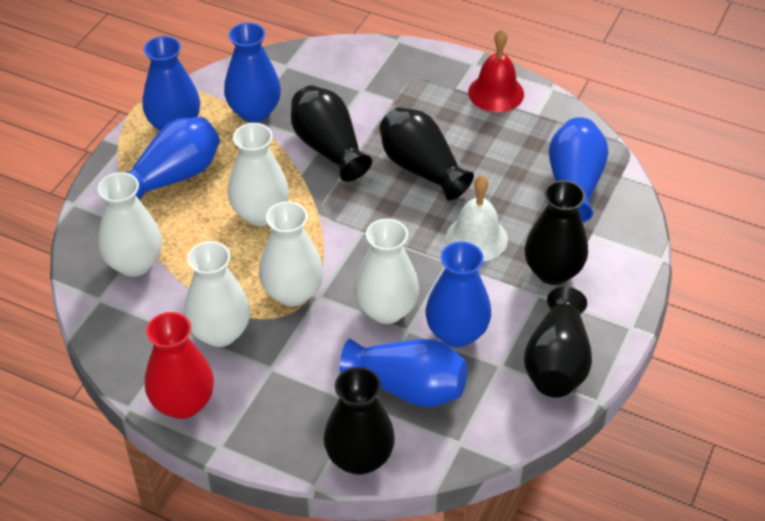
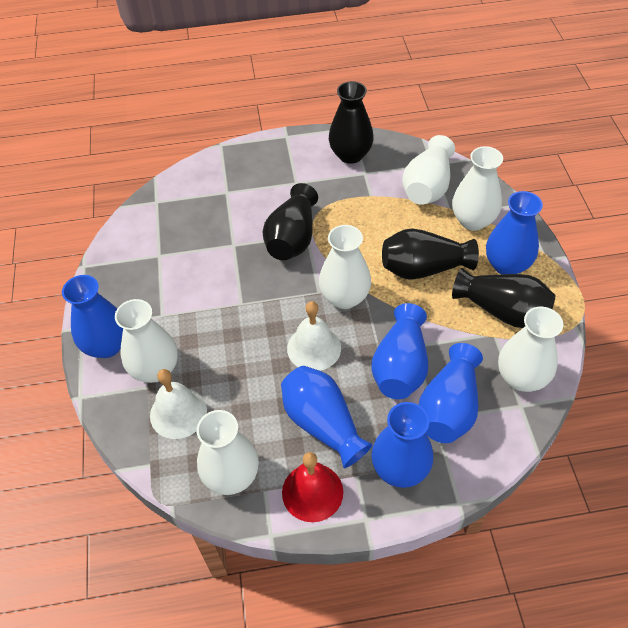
black vase: [291,85,372,182] [324,367,395,475] [379,107,474,201] [524,180,588,285] [524,287,592,397] = 5 -> [263,183,318,260] [329,81,374,164] [382,228,479,280] [452,268,555,328] = 4
red vase: [145,312,214,419] = 1 -> none = 0
white bell: [446,175,508,262] = 1 -> [150,369,207,439] [287,301,341,371] = 2
white vase: [98,172,162,277] [184,241,250,347] [228,123,289,226] [259,201,323,306] [354,218,419,324] = 5 -> [115,299,178,383] [196,410,259,495] [319,225,371,309] [402,135,455,205] [452,146,503,231] [498,307,563,392] = 6

